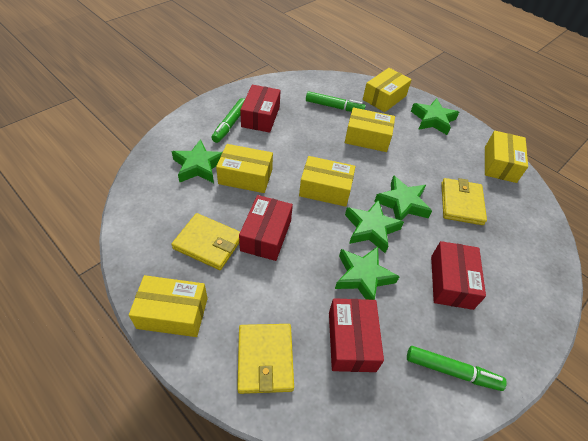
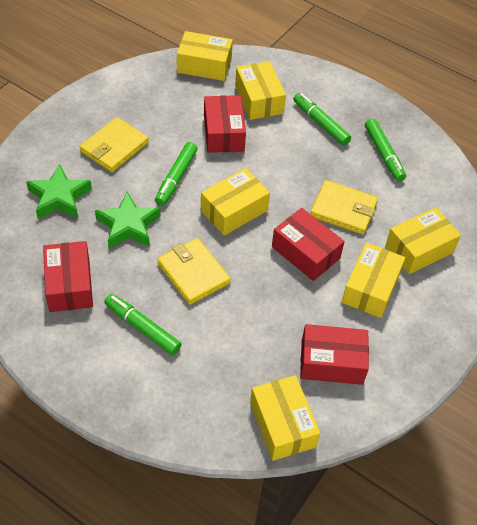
green marker: [212,98,245,143] [306,91,366,112] [407,346,507,391] = 3 -> [104,294,182,355] [155,142,198,206] [293,93,351,146] [365,119,406,182] = 4
green star: [172,139,223,183] [335,246,400,300] [345,199,404,253] [374,175,432,221] [411,98,459,135] = 5 -> [26,164,92,219] [95,192,161,248] = 2

